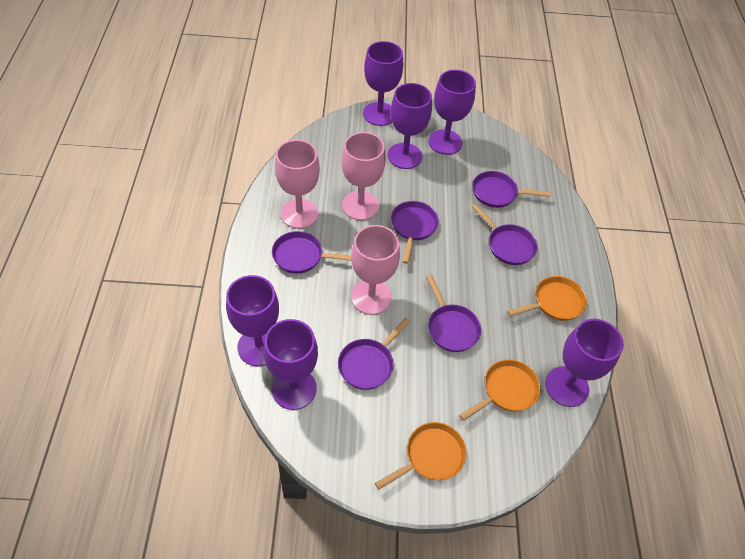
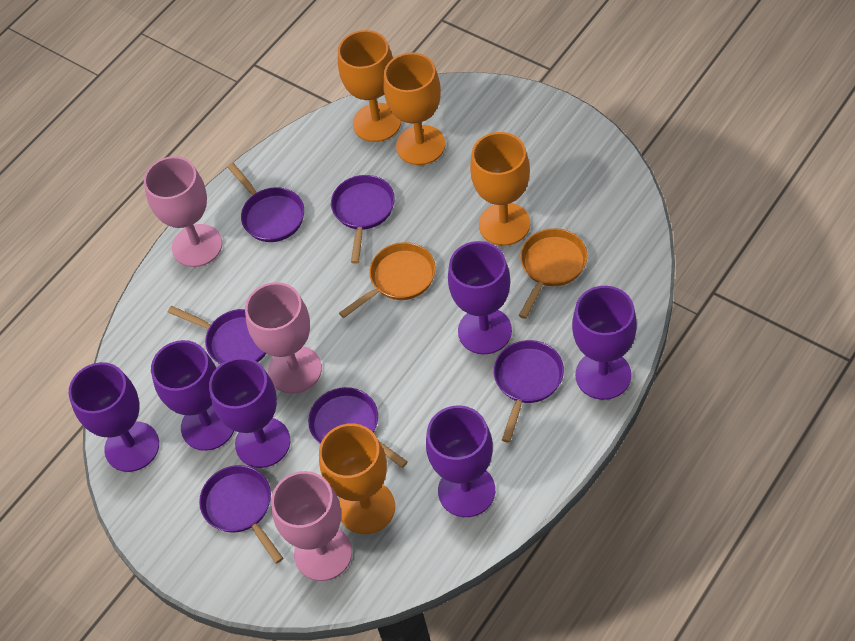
orange goblet: none = 0 -> [319,423,395,534] [338,30,401,142] [384,53,445,165] [470,132,530,246] = 4
orange pan: [375,422,467,490] [459,359,540,421] [507,276,587,321] = 3 -> [339,242,436,318] [519,228,588,319] = 2

